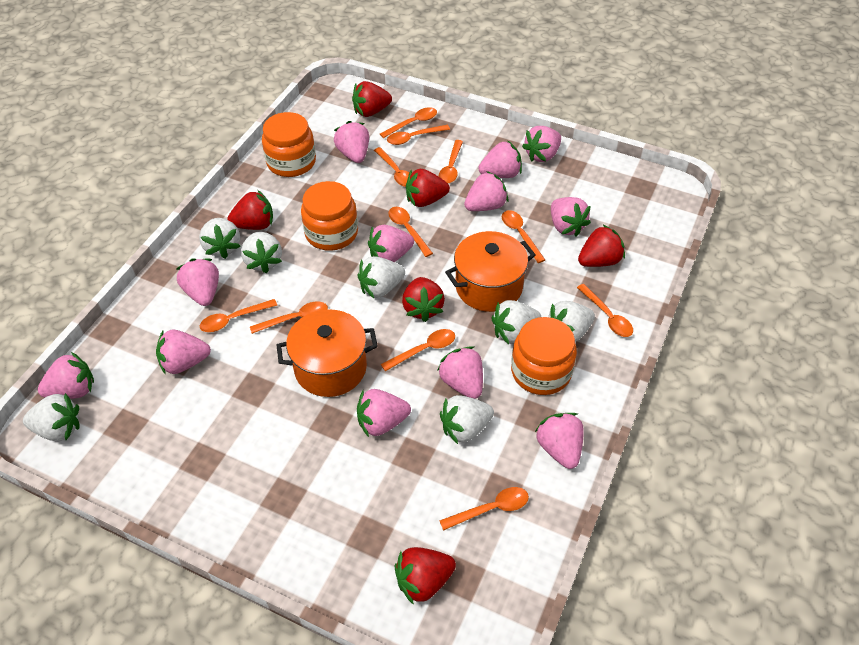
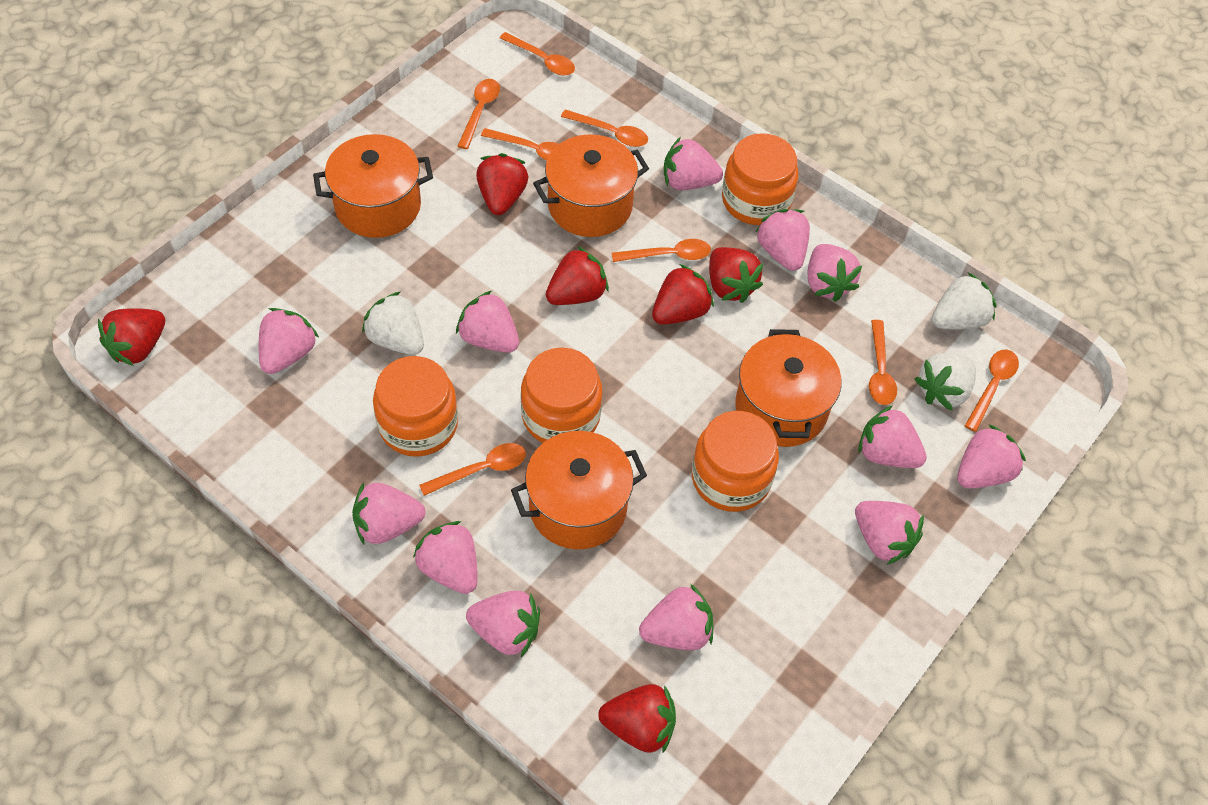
orange jar: [262,112,316,177] [301,181,358,251] [511,317,577,395] = 3 -> [373,356,458,457] [521,348,602,443] [692,411,779,512] [722,133,799,225] = 4
orange pot: [277,309,378,397] [445,231,535,312] = 2 -> [313,134,433,238] [511,431,647,549] [533,134,649,237] [735,329,841,447] = 4
orange spoon: [200,299,277,332] [250,302,328,334] [374,147,410,187] [380,107,437,138] [381,329,455,371] [387,125,450,145] [388,207,433,257] [439,140,463,183] [439,487,529,531] [502,210,545,263] [577,284,633,337] = 11 -> [419,443,526,496] [458,79,500,149] [481,128,559,161] [500,32,575,76] [561,109,648,147] [612,239,711,262] [869,320,897,405] [965,350,1019,432] = 8
white strawberry: [23,393,80,441] [199,218,241,259] [241,231,282,273] [357,256,405,298] [440,395,494,444] [491,300,541,344] [548,301,595,342] = 7 -> [362,292,424,355] [914,353,976,411] [932,272,997,330] = 3

